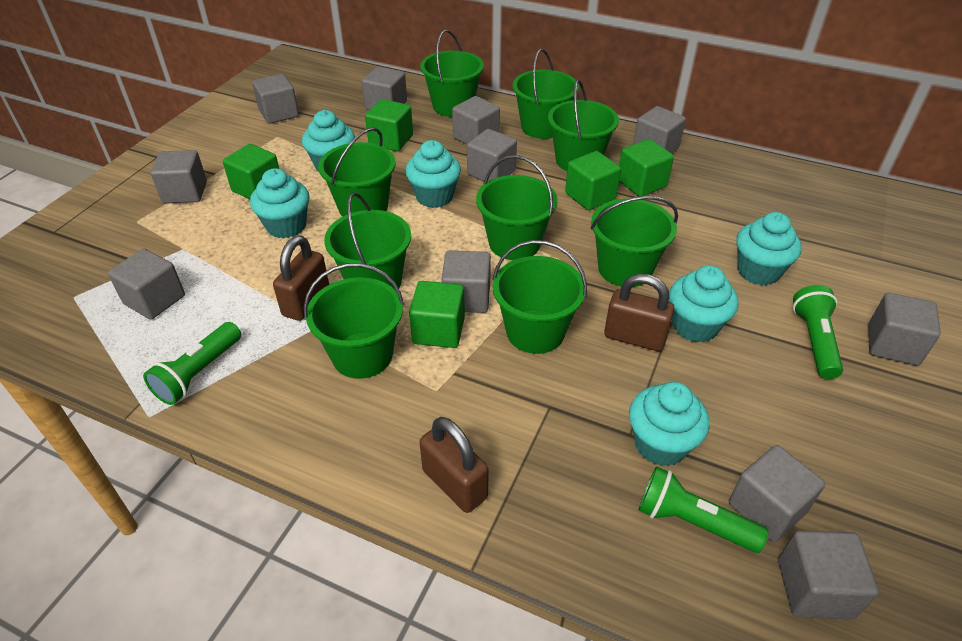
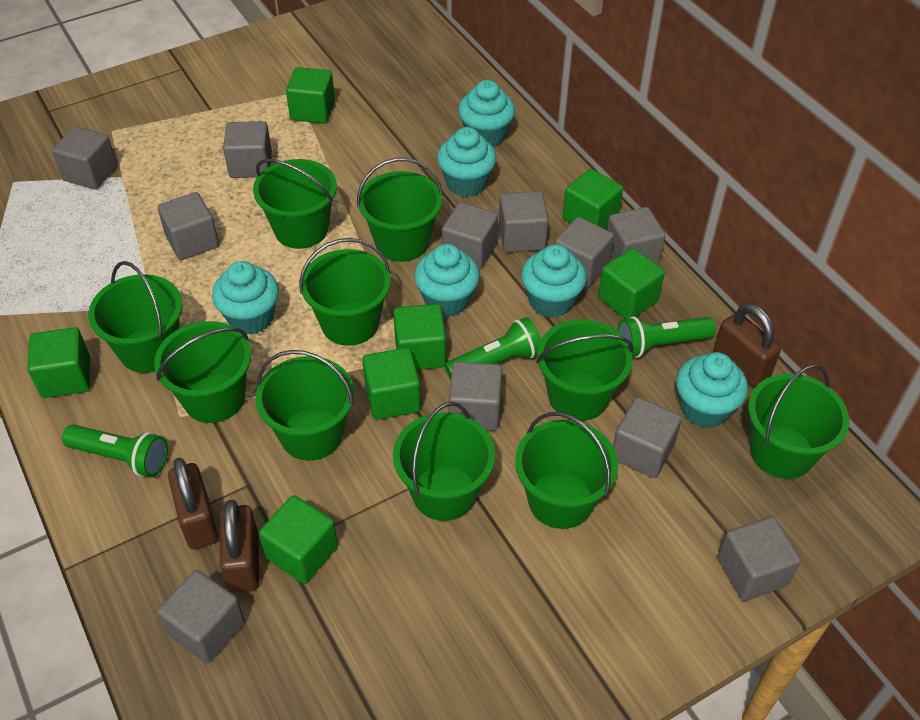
green bucket: [304,263,404,379] [318,127,396,217] [324,192,411,288] [420,30,484,117] [476,155,558,260] [493,240,587,354] [513,49,579,139] [548,79,619,171] [591,196,678,287] = 9 -> [88,261,183,373] [154,321,251,423] [253,159,337,249] [255,350,354,461] [299,238,391,346] [357,158,443,262] [393,402,495,521] [515,412,618,529] [536,319,634,421] [748,364,850,479] = 10
green cube: [223,144,279,199] [365,99,413,151] [409,281,465,348] [565,151,621,210] [619,139,674,197] = 5 -> [27,327,90,398] [259,495,338,584] [286,67,335,123] [362,348,421,420] [393,304,446,370] [562,169,623,229] [598,248,665,319] = 7

